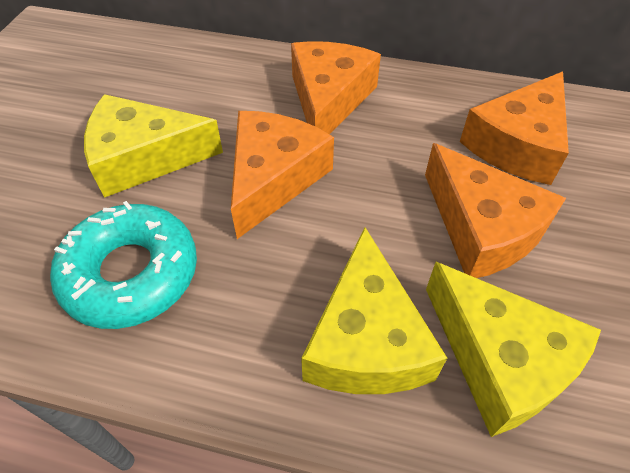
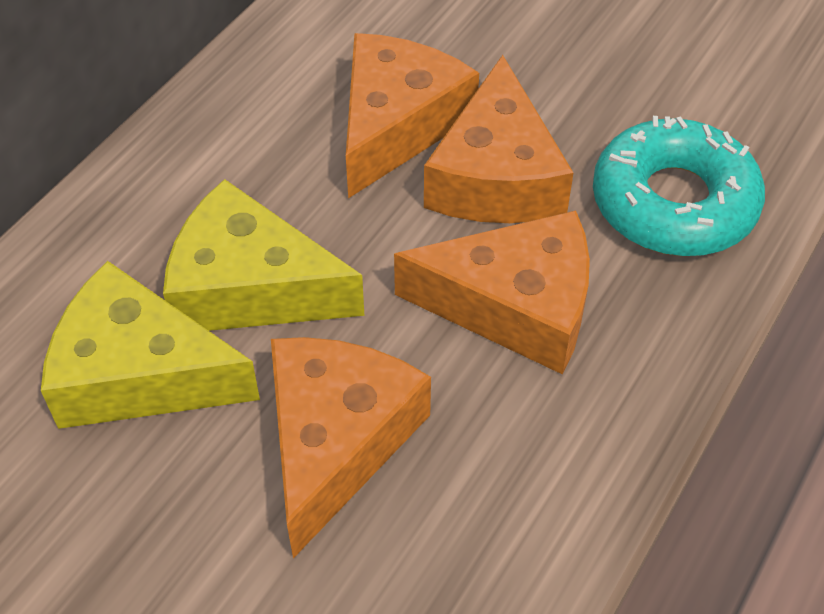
yellow cheese: [84,94,223,198] [301,227,447,394] [426,262,601,437] = 3 -> [41,261,260,429] [163,179,364,331] = 2

